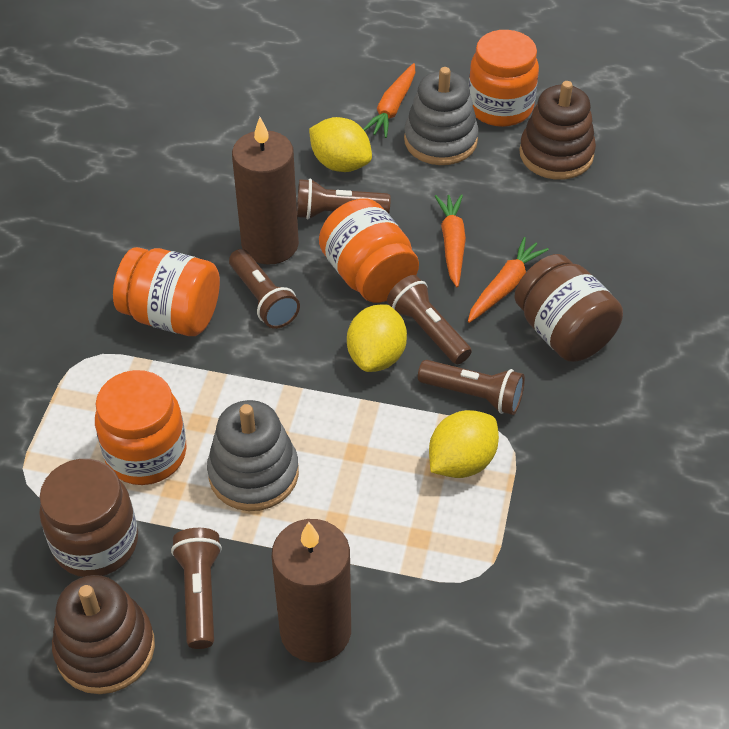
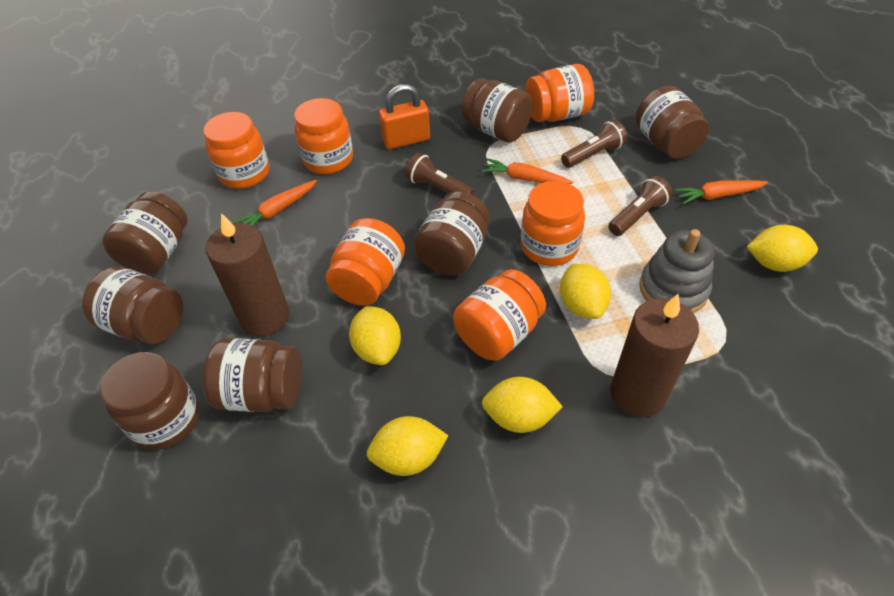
brown flashlight: [171,528,222,649] [229,249,300,329] [297,178,391,219] [387,275,472,364] [418,360,525,415] = 5 -> [405,153,474,195] [561,119,627,168] [608,176,672,236] = 3
brown jar: [39,459,138,577] [514,254,623,362] = 2 -> [82,266,183,344] [100,352,200,450] [102,191,188,274] [203,338,302,412] [414,191,489,275] [462,78,533,143] [635,86,709,159] = 7
brown stacking toy: [52,575,155,694] [519,81,596,180] = 2 -> none = 0
grey stacking toy: [207,400,299,511] [404,67,479,165] = 2 -> [639,229,714,313] = 1
orange jar: [95,370,187,485] [113,247,220,336] [319,198,419,303] [469,30,539,127] = 4 -> [203,112,269,189] [294,98,353,174] [326,218,405,306] [453,269,546,361] [521,181,585,266] [525,64,594,122] = 6
orange padlock: none = 0 -> [379,84,430,149] = 1
yellow lemon: [309,117,372,172] [347,304,407,372] [429,410,499,478] = 3 -> [349,306,401,365] [366,416,448,476] [482,377,563,433] [560,264,611,319] [747,225,818,272] = 5

